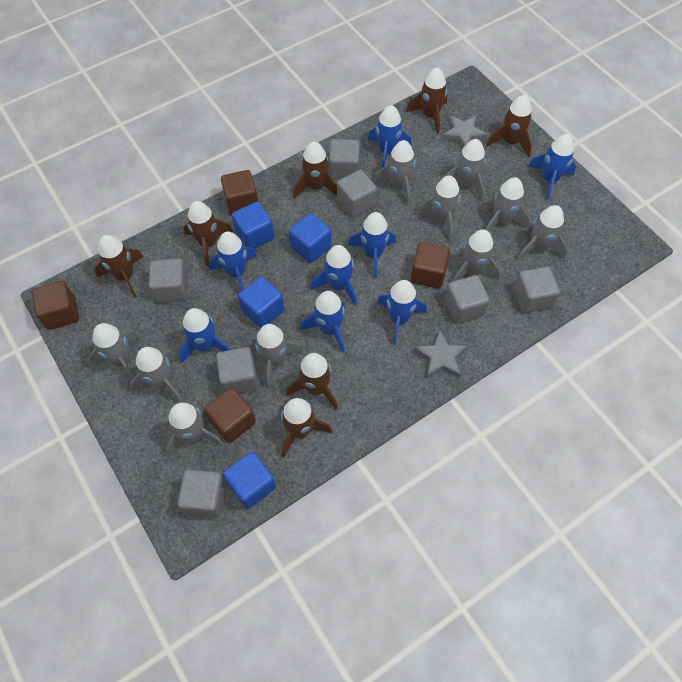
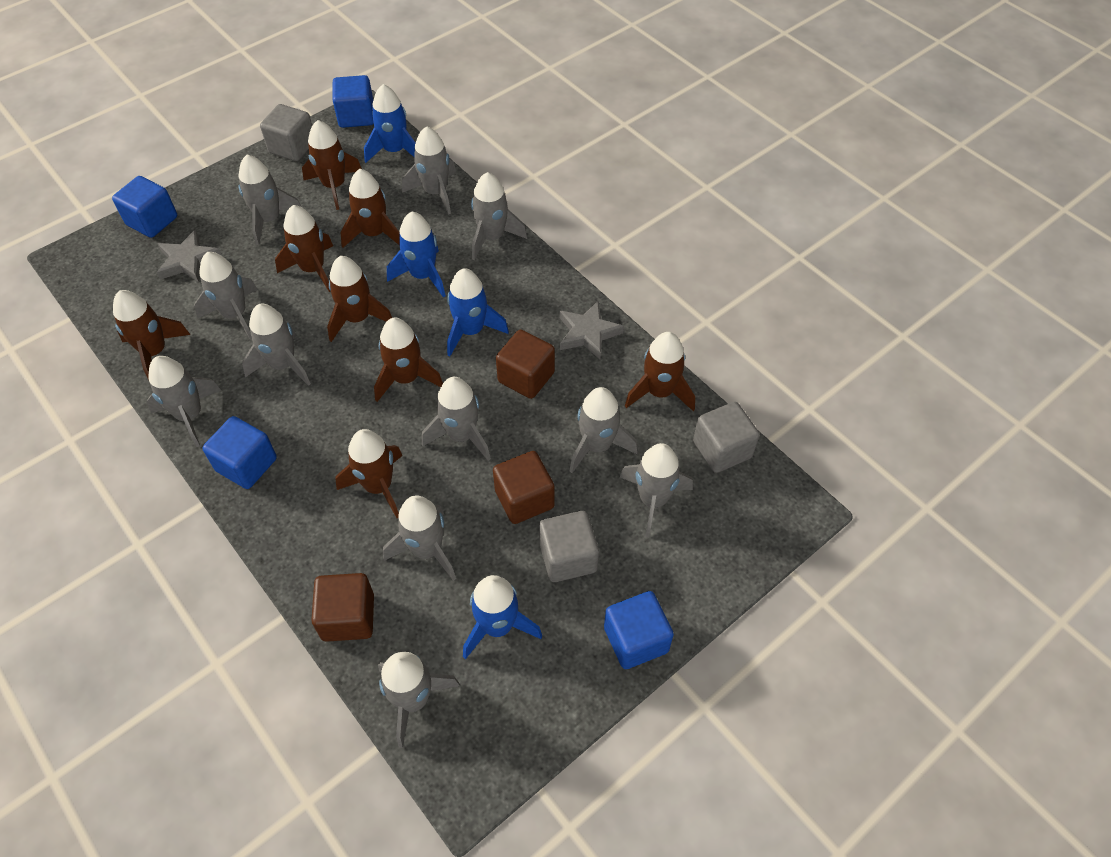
blue rocket: [179,308,230,364] [209,232,257,290] [300,291,345,353] [310,245,357,306] [348,212,396,278] [368,105,411,168] [377,280,427,345] [528,134,576,200] = 8 -> [364,84,415,163] [387,212,446,297] [447,268,509,356] [463,575,542,659] = 4
brown cube: [32,281,79,330] [204,388,256,443] [221,170,258,215] [411,242,450,288] = 4 -> [311,573,374,642] [493,451,555,524] [496,330,555,399] = 3
brown rocket: [94,235,144,298] [184,201,233,267] [281,398,332,458] [286,353,338,410] [293,141,337,199] [406,67,447,134] [486,95,532,157] = 7 -> [113,290,190,380] [275,205,333,292] [302,120,361,210] [327,256,392,342] [335,429,403,518] [340,169,400,248] [374,318,443,402] [625,332,695,411] = 8
grey cube: [149,259,188,303] [178,470,226,518] [216,347,258,393] [329,139,360,180] [337,170,377,218] [444,275,490,324] [513,267,560,313] = 7 -> [260,104,312,161] [539,511,599,582] [693,402,760,473] = 3
grey rocket: [89,323,139,379] [130,347,183,403] [165,403,224,456] [252,324,303,388] [373,140,416,205] [414,175,461,241] [443,139,486,201] [452,229,501,282] [485,177,530,232] [517,205,568,261] = 10 -> [147,356,221,447] [194,252,258,339] [238,155,301,245] [242,304,311,386] [378,652,460,748] [383,495,456,581] [402,126,457,215] [422,377,491,461] [471,172,527,260] [570,387,638,473] [620,443,693,538] = 11

